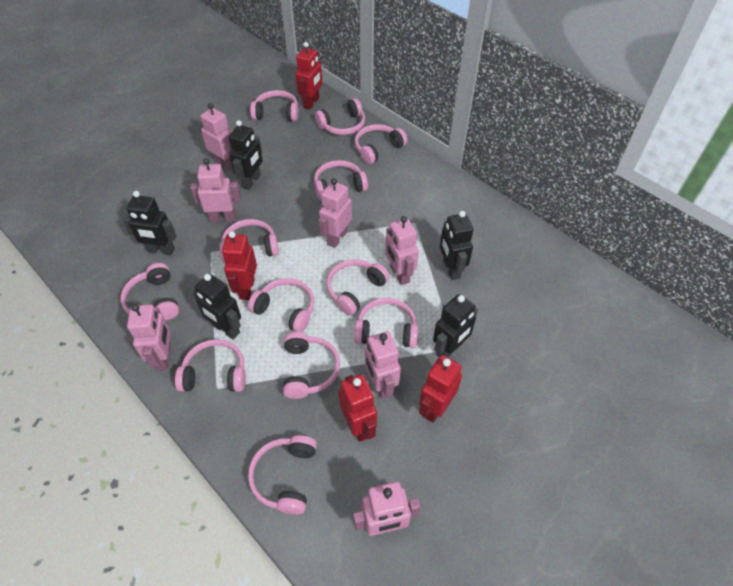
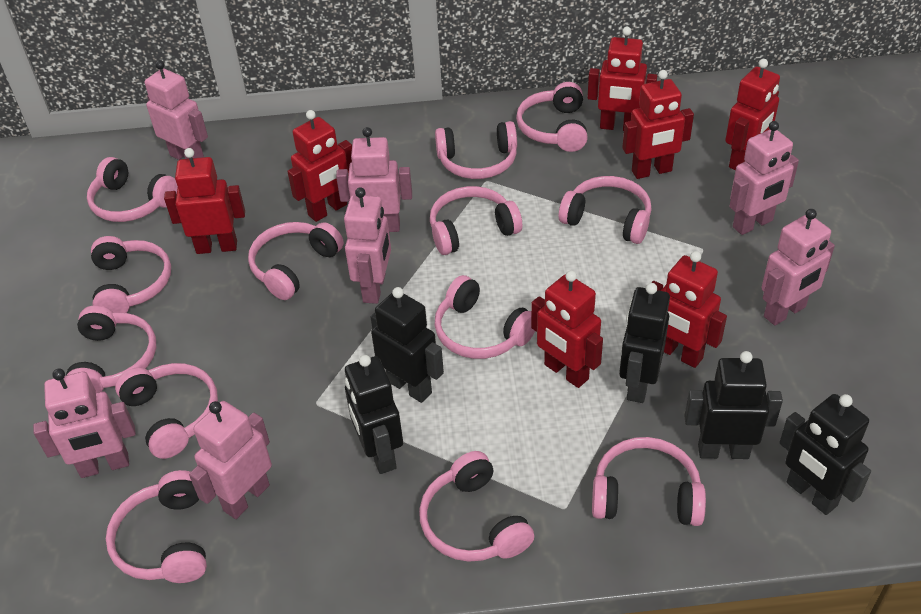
pink headphones: [121,263,179,320] [175,339,246,392] [219,219,279,263] [248,278,314,333] [248,435,317,515] [250,90,298,121] [283,332,340,399] [314,160,368,200] [315,98,365,135] [326,259,390,316] [354,298,418,348] [355,124,407,164] = 12 -> [66,305,156,393] [87,157,178,222] [91,236,171,313] [106,470,207,583] [115,363,218,459] [248,222,344,300] [419,451,534,562] [430,186,522,255] [435,121,517,179] [435,275,535,359] [516,82,588,152] [559,176,652,244] [592,437,706,526] = 13
red robot: [222,231,257,300] [296,42,322,110] [339,374,377,442] [419,355,462,423] = 4 -> [164,148,245,254] [287,110,352,222] [531,271,603,388] [587,27,657,131] [622,70,694,179] [651,251,727,368] [725,59,780,170] = 7

